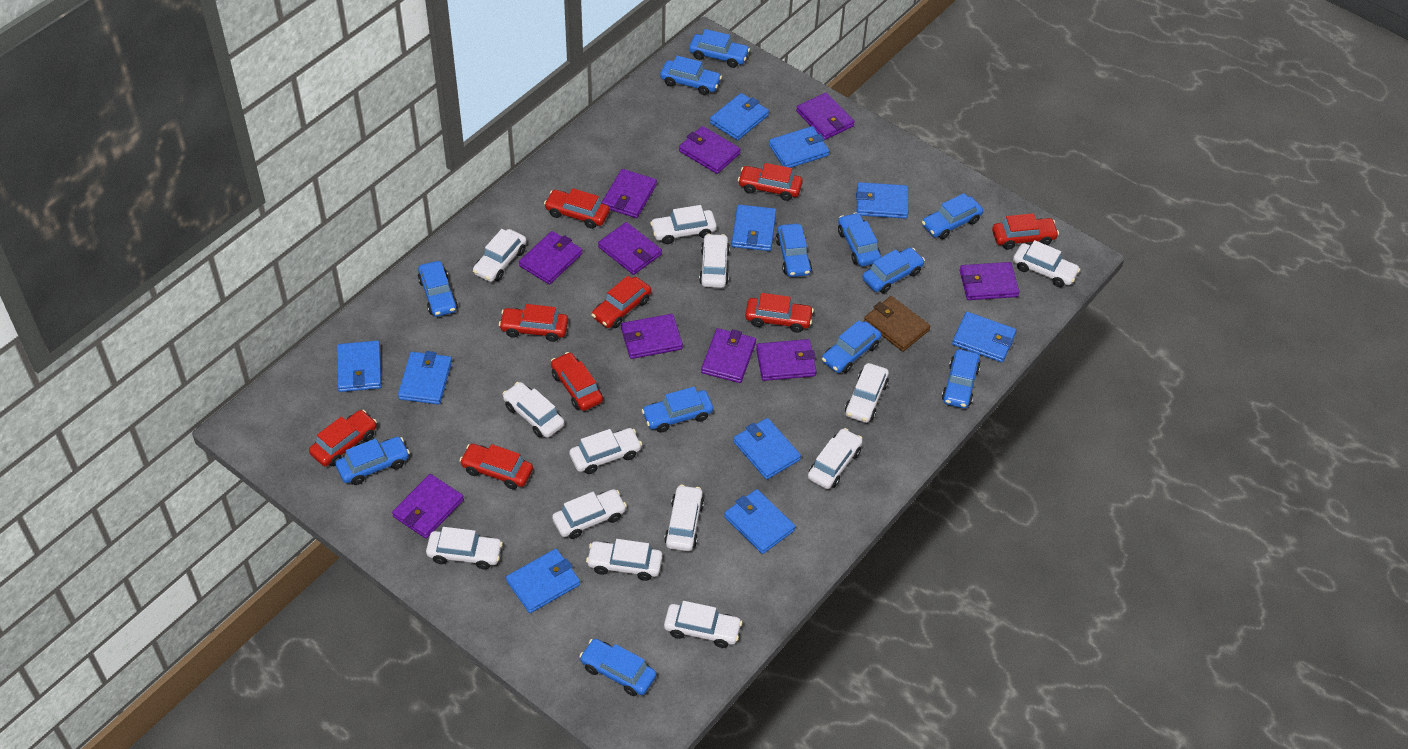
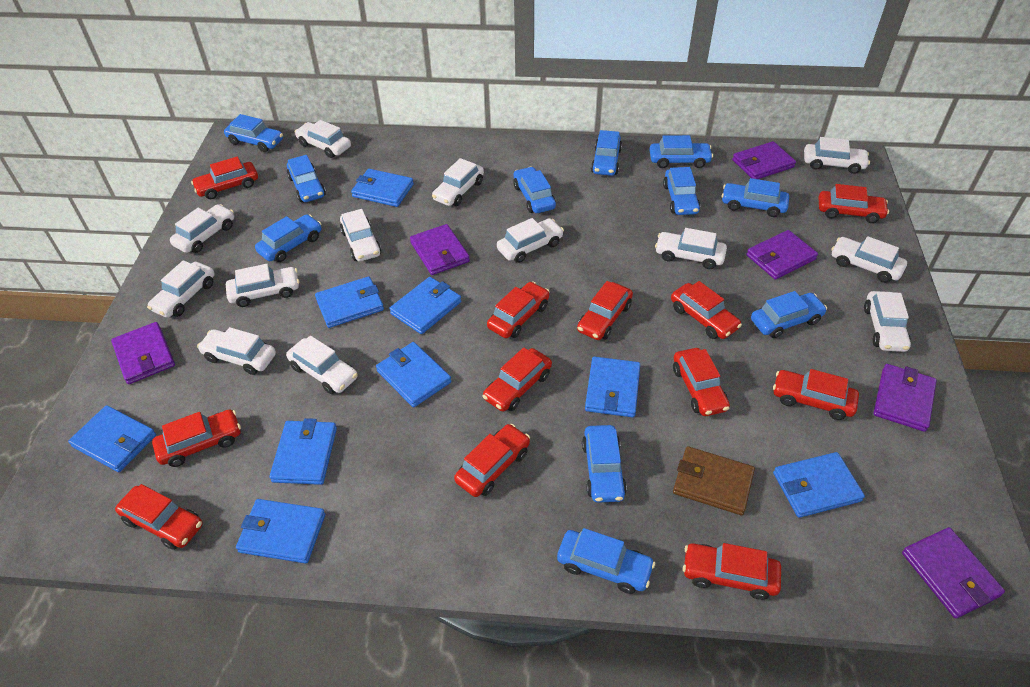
blue car: [336,437,410,485] [418,261,458,317] [579,639,657,696] [642,387,713,433] [660,56,722,95] [689,29,750,68] [776,224,812,277] [822,320,881,373] [838,212,881,266] [862,247,925,293] [922,193,983,239] [942,349,980,408] = 12 -> [224,114,283,152] [255,214,321,262] [287,155,326,202] [513,167,556,213] [557,528,655,594] [582,425,627,503] [591,130,622,176] [649,135,713,168] [663,167,700,215] [721,178,789,217] [751,291,827,338] = 11
blue wallet: [337,341,382,392] [398,351,452,404] [506,549,580,613] [710,93,769,140] [724,489,795,554] [732,205,776,251] [733,418,801,480] [769,126,829,168] [856,182,908,219] [952,312,1016,362] = 10 -> [68,405,156,472] [236,499,325,564] [269,418,337,485] [315,276,384,328] [351,169,414,207] [376,342,451,407] [389,277,461,334] [585,357,640,417] [773,452,865,518] = 9
purple wallet: [392,474,464,538] [519,231,583,284] [598,222,662,275] [602,169,657,218] [621,314,683,359] [679,126,741,174] [701,328,756,383] [756,339,817,381] [796,93,855,140] [960,262,1019,300] = 10 -> [111,322,175,384] [410,224,470,275] [732,141,796,179] [746,230,818,280] [873,364,936,432] [902,527,1005,618] = 6
red car: [309,410,377,467] [459,444,533,489] [499,304,568,342] [544,188,610,229] [551,352,603,411] [591,276,651,328] [738,163,803,201] [745,293,814,333] [992,213,1059,249] = 9 -> [115,484,203,550] [152,409,241,467] [191,156,258,199] [454,424,530,497] [482,347,552,412] [487,282,550,338] [577,281,633,340] [671,281,742,339] [673,348,730,416] [683,543,781,600] [773,369,859,420] [818,184,889,223] = 12

